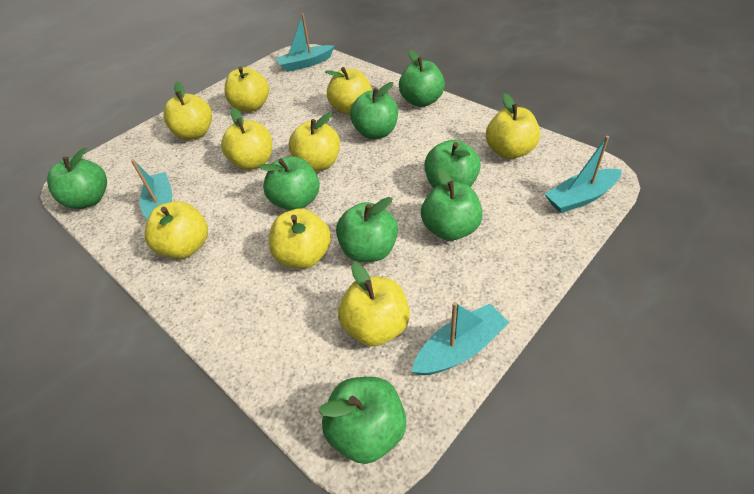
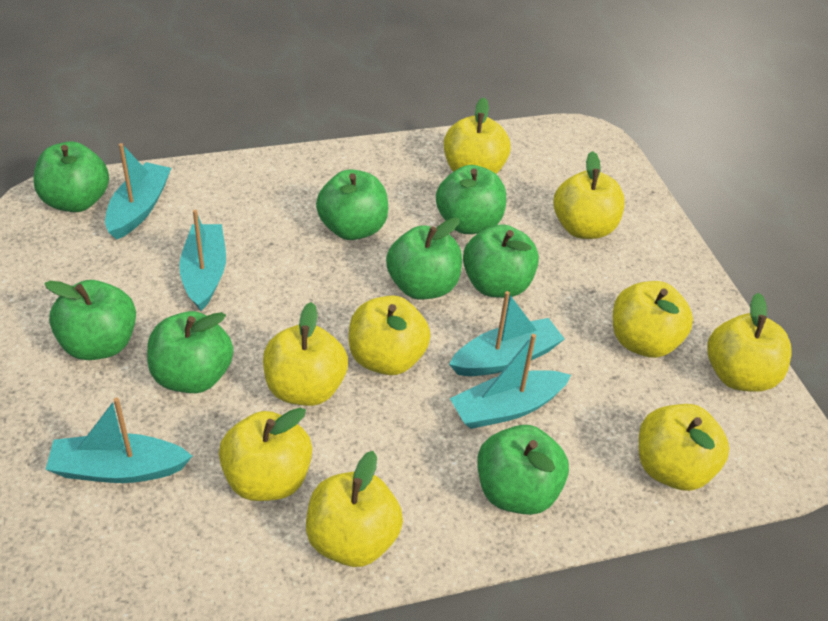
turquoise boat: [131,160,172,220] [276,13,334,72] [412,302,510,375] [545,136,622,213] = 4 -> [45,397,192,483] [105,143,171,240] [179,210,226,311] [449,291,565,376] [450,334,571,429] = 5

